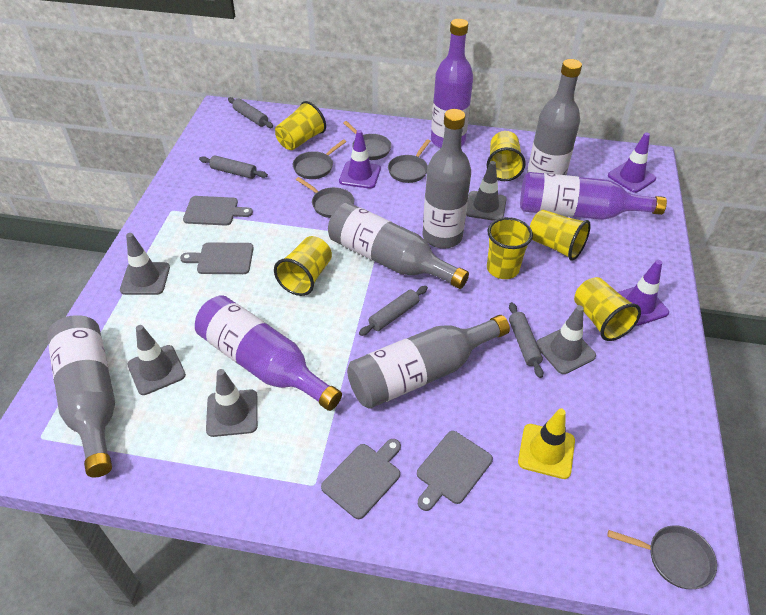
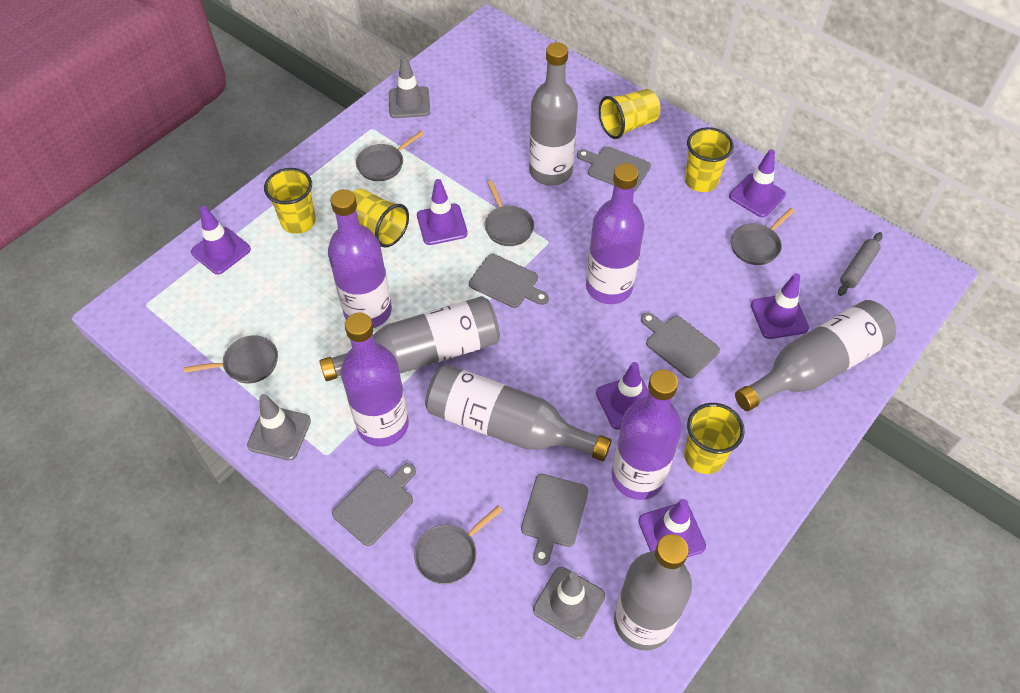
grey cutting board: [180,242,254,274] [183,196,253,226] [321,439,401,519] [417,431,493,511] = 4 -> [332,463,416,546] [469,254,549,308] [521,474,588,565] [577,146,651,192] [641,312,720,378] = 5
grey rolling pin: [199,155,268,179] [228,97,273,128] [359,286,428,336] [509,302,543,378] = 4 -> [838,232,883,296] = 1
grey traffic cone: [120,233,170,295] [127,325,186,395] [206,369,258,437] [466,161,507,221] [536,305,596,374] = 5 -> [247,394,311,460] [389,55,430,118] [533,567,605,640] = 3
purple bottle: [195,295,342,411] [431,19,473,148] [520,172,667,220] = 3 -> [328,189,392,328] [341,313,409,447] [586,163,645,304] [612,369,682,500] = 4
purple traffic cone: [339,130,381,189] [608,132,656,193] [618,260,669,326] = 3 -> [191,206,251,275] [417,179,468,245] [596,362,649,430] [638,499,706,558] [729,149,786,217] [751,273,809,339] = 6
yellow cup: [274,236,332,296] [275,101,326,150] [487,131,526,181] [487,217,533,279] [530,210,591,261] [574,277,641,341] = 6 -> [264,168,316,234] [353,189,409,248] [599,89,660,139] [684,403,745,474] [685,127,734,192] = 5
yellow traffic cone: [518,408,575,479] = 1 -> none = 0

